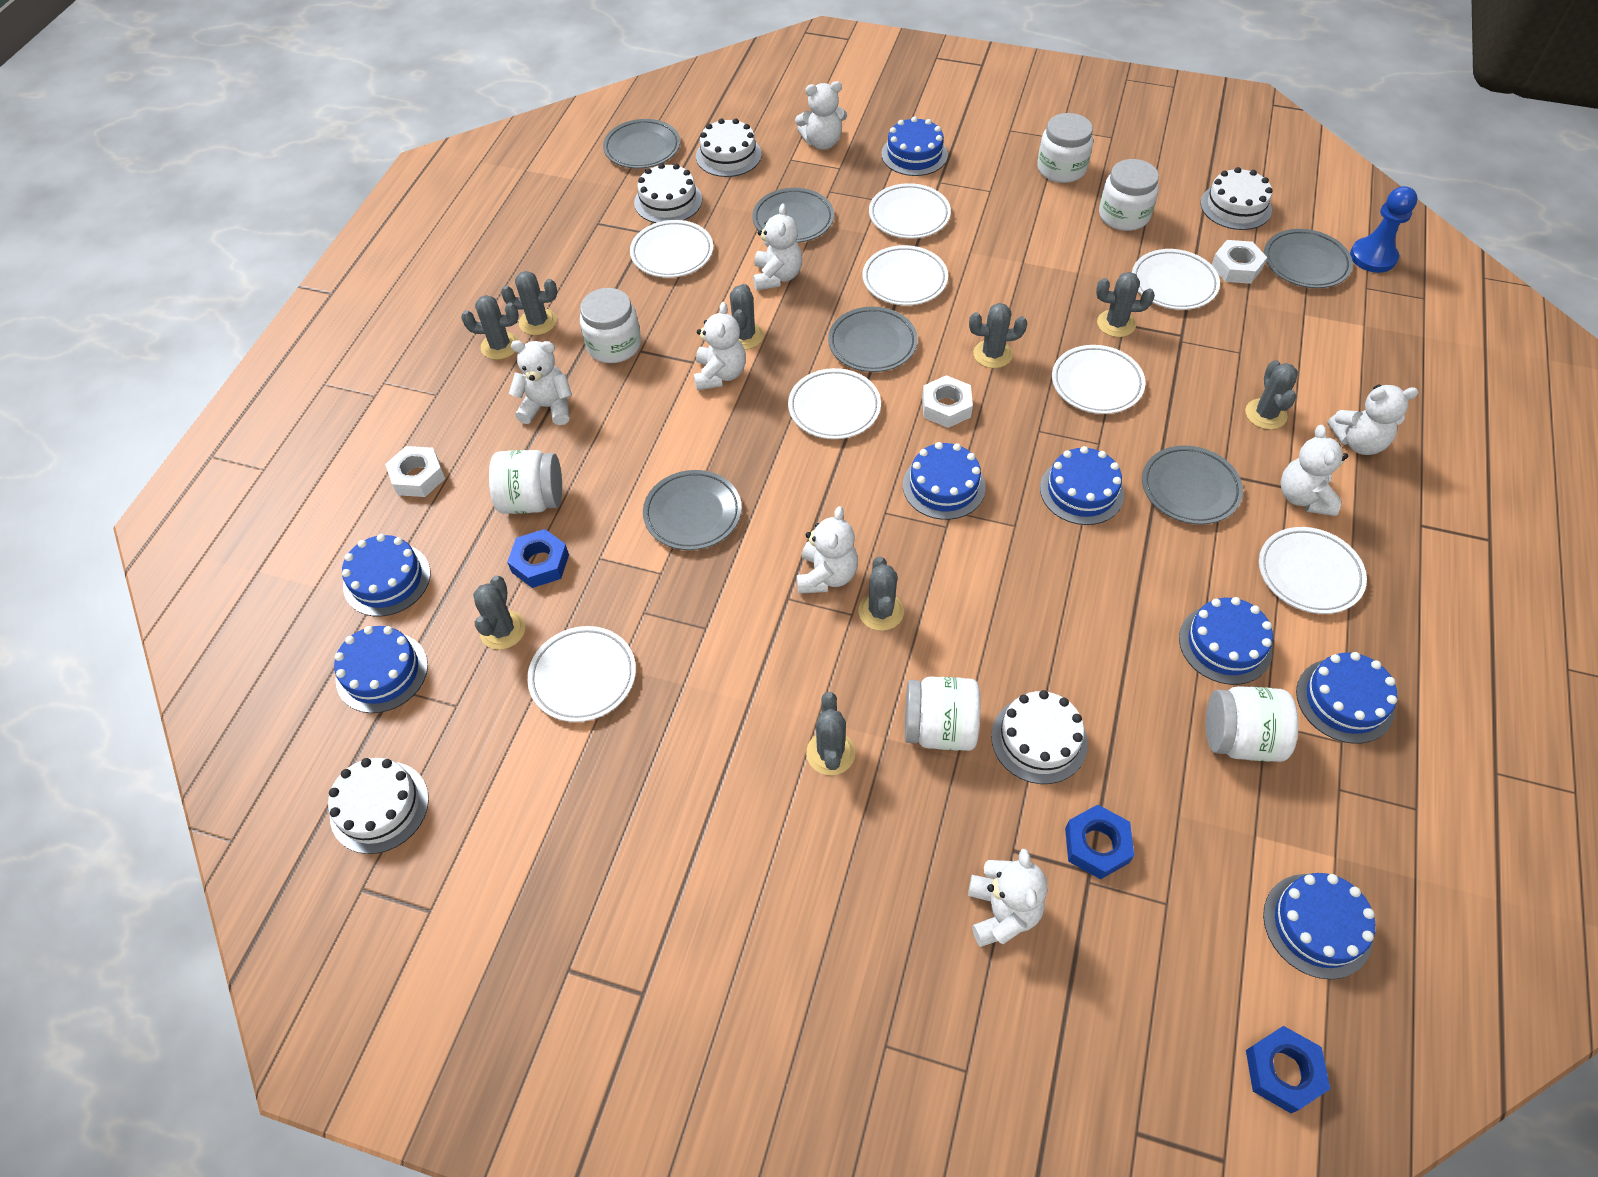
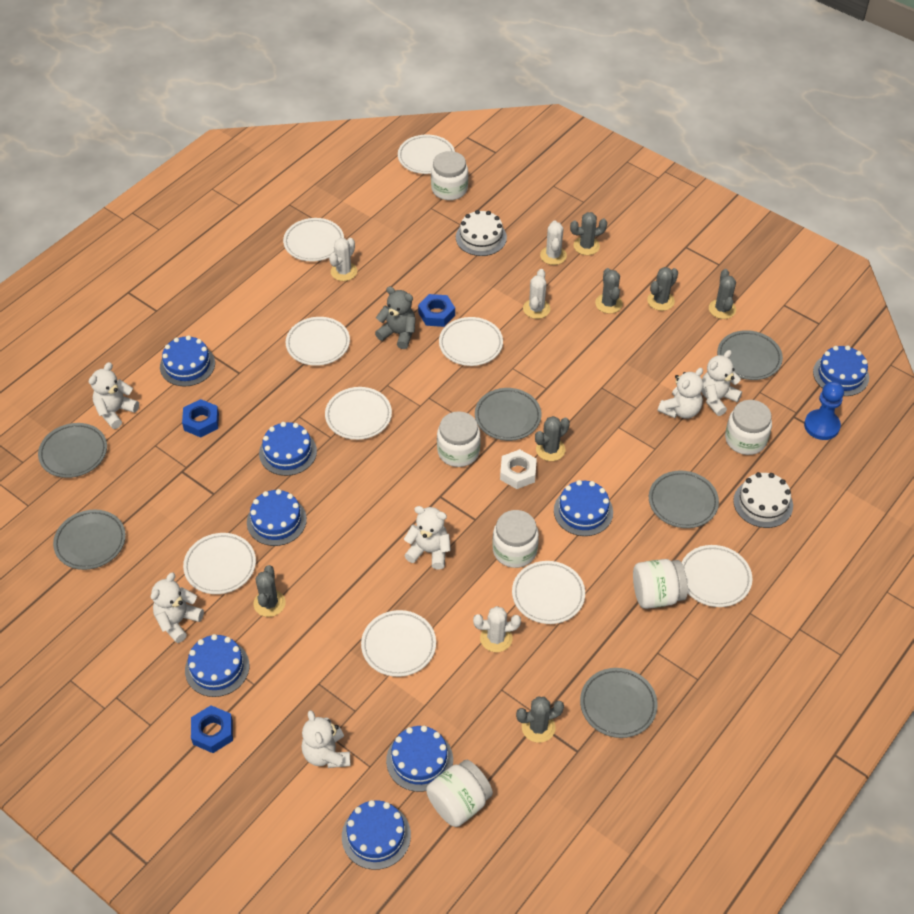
grey cactus: [461,295,519,360] [473,576,525,650] [501,271,557,335] [730,284,764,350] [806,692,855,775] [858,557,904,631] [969,303,1027,368] [1096,272,1155,337] [1245,360,1298,430] = 9 -> [254,565,286,617] [516,696,564,743] [535,416,570,461] [570,212,607,255] [595,268,623,314] [647,267,678,311] [709,269,736,319] = 7
grey teddy bear: none = 0 -> [375,286,415,349] = 1
white cactus: none = 0 -> [329,238,357,281] [473,606,521,652] [523,269,550,319] [540,220,567,265] = 4
white cake: [328,758,429,854] [634,163,702,223] [696,118,762,177] [991,690,1088,784] [1200,167,1273,230] = 5 -> [456,210,507,256] [733,472,793,528] = 2
white nut: [385,446,445,497] [922,375,973,428] [1212,240,1267,284] = 3 -> [500,449,537,489] = 1
white plate: [527,626,636,722] [630,220,713,278] [788,368,881,439] [862,245,948,306] [869,183,951,239] [1052,345,1145,414] [1132,249,1220,310] [1259,527,1367,614] = 8 -> [183,533,256,594] [283,218,344,262] [286,317,350,366] [325,387,392,440] [361,610,436,677] [398,134,455,174] [439,317,503,366] [512,561,585,624] [681,545,752,607] = 9
white teddy bear: [509,340,572,425] [694,302,746,390] [753,204,802,290] [795,81,847,150] [797,506,858,594] [968,849,1047,947] [1281,425,1348,516] [1327,385,1419,455] = 8 -> [89,362,139,429] [151,572,204,643] [302,710,351,768] [404,506,451,569] [658,368,703,419] [702,350,742,416] = 6

